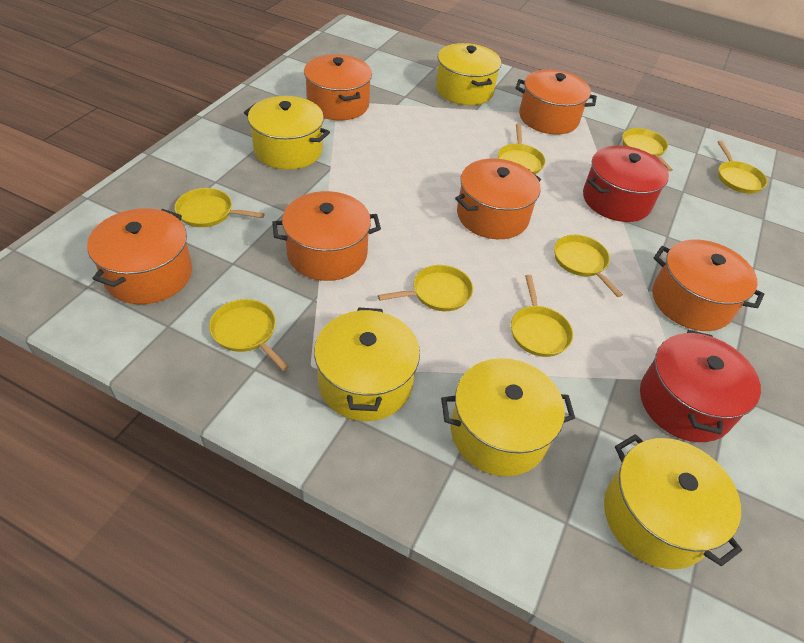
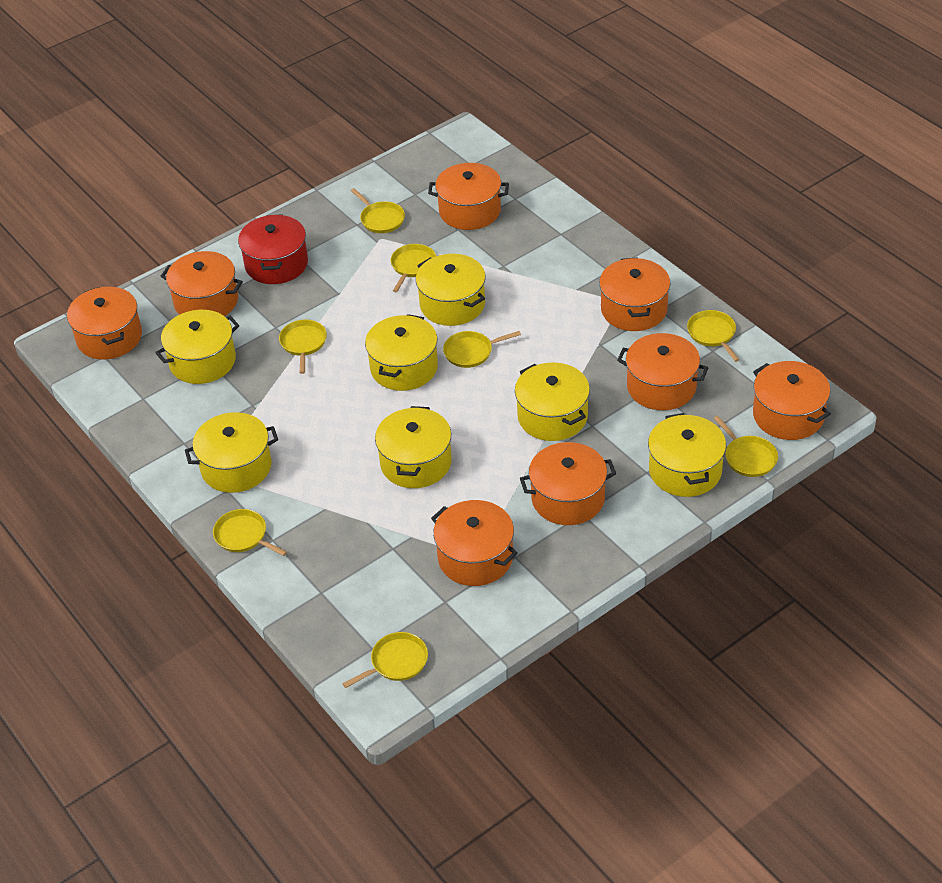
orange pot: [87,208,192,304] [272,191,381,281] [304,54,372,120] [455,159,541,239] [516,70,597,135] [652,239,764,331] = 6 -> [67,287,142,359] [161,251,243,316] [428,163,509,230] [431,500,518,586] [520,442,616,525] [599,257,670,331] [617,333,709,410] [753,361,831,440] = 8
red pot: [583,145,669,222] [640,330,761,442] = 2 -> [238,214,308,284] = 1
yellow pot: [244,96,330,170] [314,307,420,421] [436,43,501,105] [441,358,575,476] [604,434,742,569] = 5 -> [155,310,240,384] [185,412,278,493] [365,314,438,391] [375,406,452,488] [416,254,486,326] [515,362,590,441] [648,413,726,497] = 7

